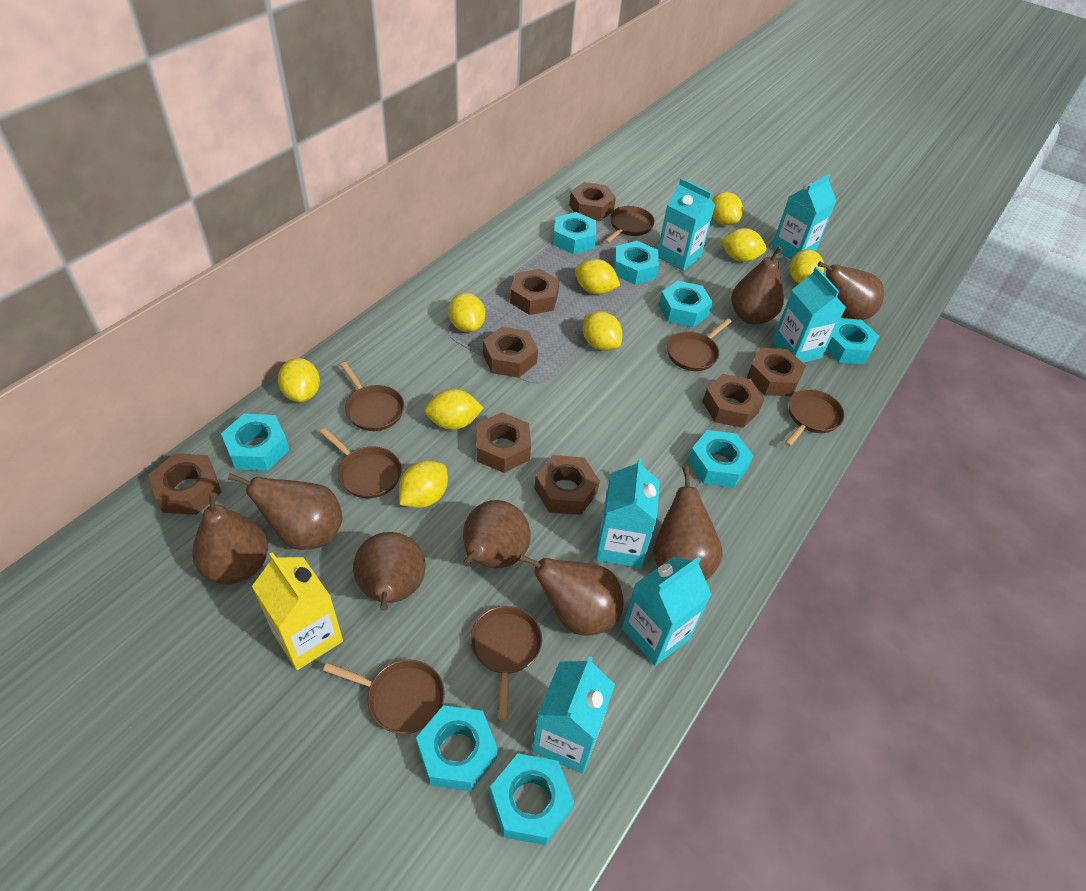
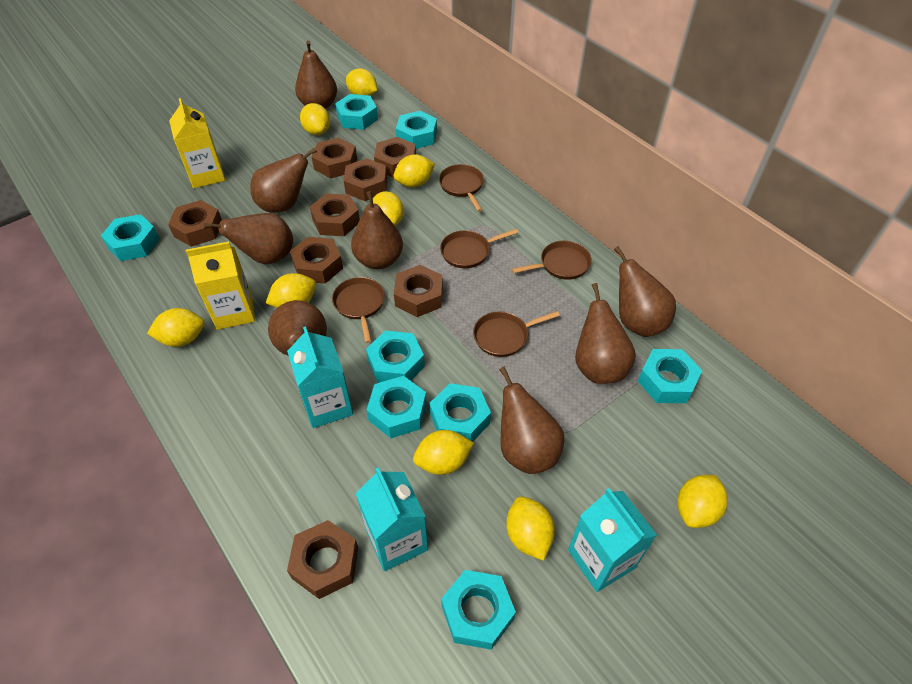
brown pan: [320,428,402,498] [323,659,445,734] [340,362,404,431] [470,606,542,720] [604,206,655,243] [667,318,732,371] [785,389,845,446] = 7 -> [332,277,385,343] [439,164,484,211] [440,229,518,268] [473,311,560,357] [512,241,592,280] = 5
turquoise carton: [532,657,615,774] [596,458,660,568] [622,557,712,666] [658,178,715,271] [771,174,836,260] [772,267,846,363] = 6 -> [287,326,353,428] [356,467,428,571] [568,488,657,592] = 3
yellow carton: [252,552,343,670] = 1 -> [169,98,225,188] [186,242,255,330] = 2

